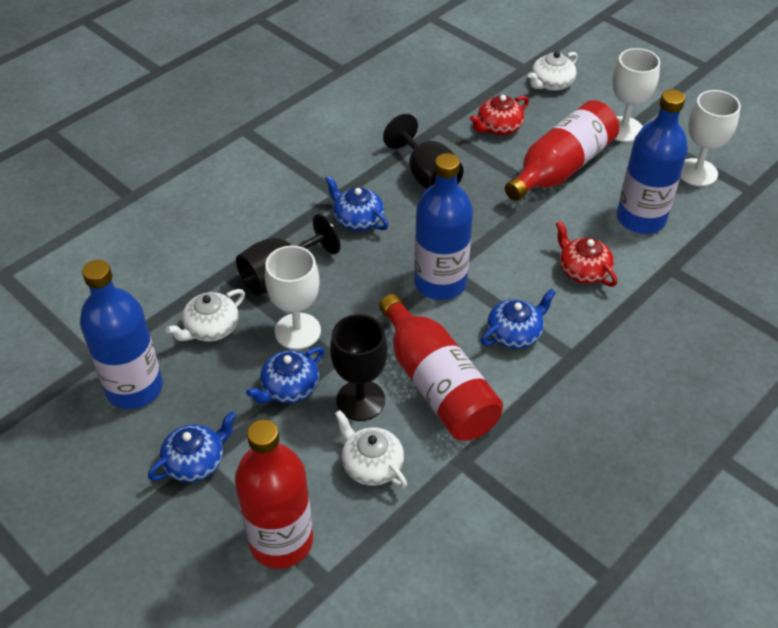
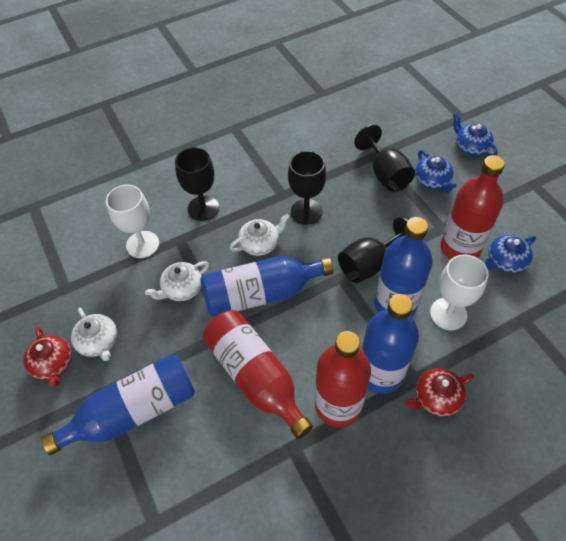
black goblet: [236,214,340,296] [330,314,388,421] [383,114,464,190] = 3 -> [175,148,219,221] [288,151,326,225] [338,217,408,283] [354,124,415,192] = 4
blue bottle: [80,260,163,409] [414,153,473,300] [617,89,688,234] = 3 -> [41,354,195,455] [200,256,334,317] [362,294,419,394] [374,217,433,317] = 4
blue teapot: [148,411,236,482] [246,347,324,403] [325,175,388,231] [481,289,556,349] = 4 -> [415,150,457,193] [453,113,497,156] [485,235,536,273] = 3
white goblet: [265,246,321,350] [613,48,660,142] [680,90,741,186] = 3 -> [106,184,159,258] [430,255,489,330] = 2

